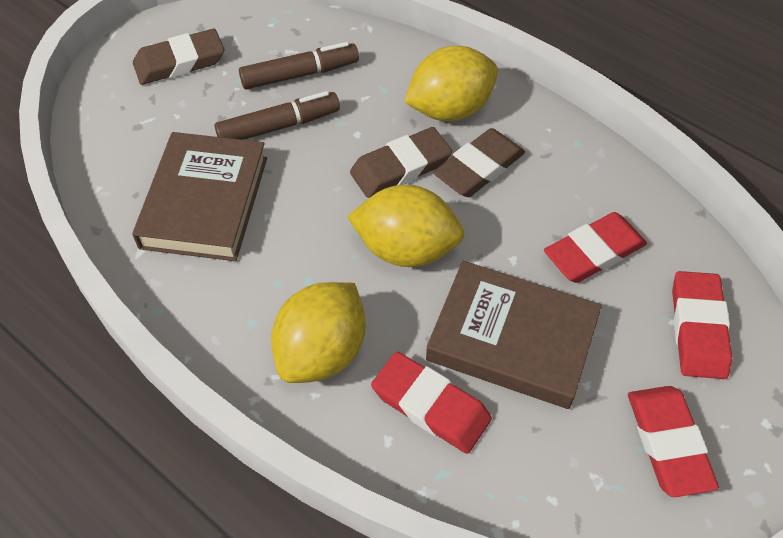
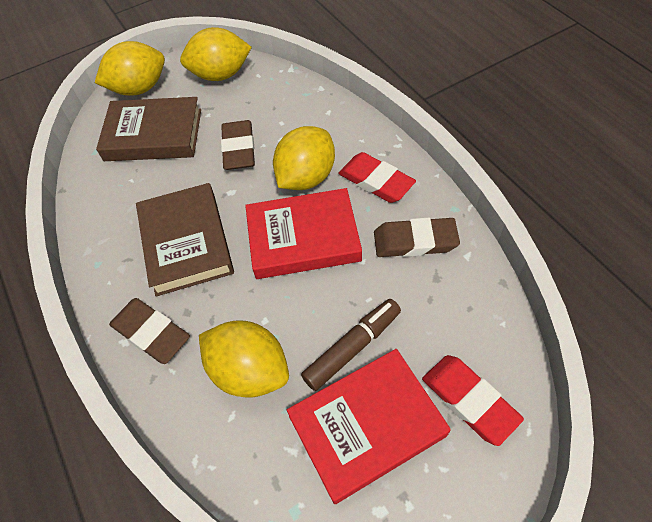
brown marker: [215,91,340,140] [239,42,359,89] = 2 -> [301,299,401,391] = 1
red book: none = 0 -> [245,188,362,279] [287,349,451,504] = 2
red eraser: [371,351,492,454] [544,212,647,283] [628,386,719,497] [672,271,732,379] = 4 -> [338,152,416,203] [422,355,524,446] = 2
yellow lemon: [271,282,366,383] [347,185,464,267] [404,46,498,121] = 3 -> [95,41,165,96] [180,27,252,81] [199,320,289,398] [273,126,335,190] = 4

